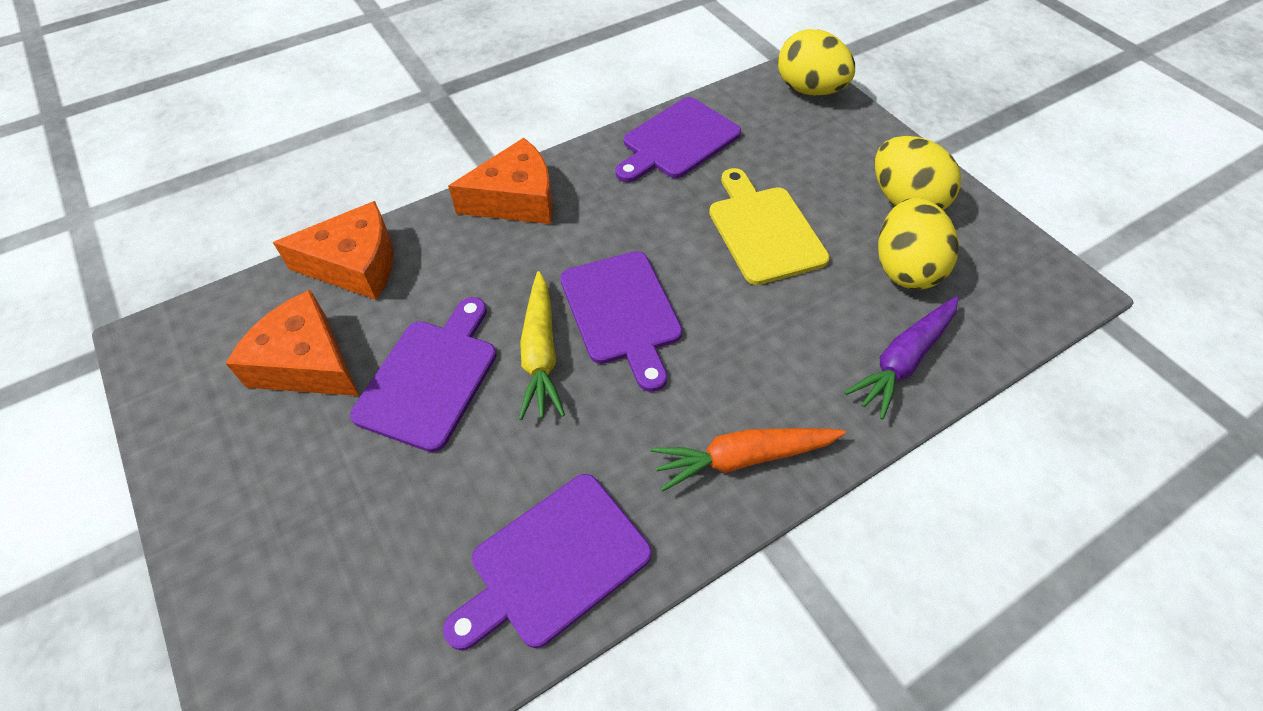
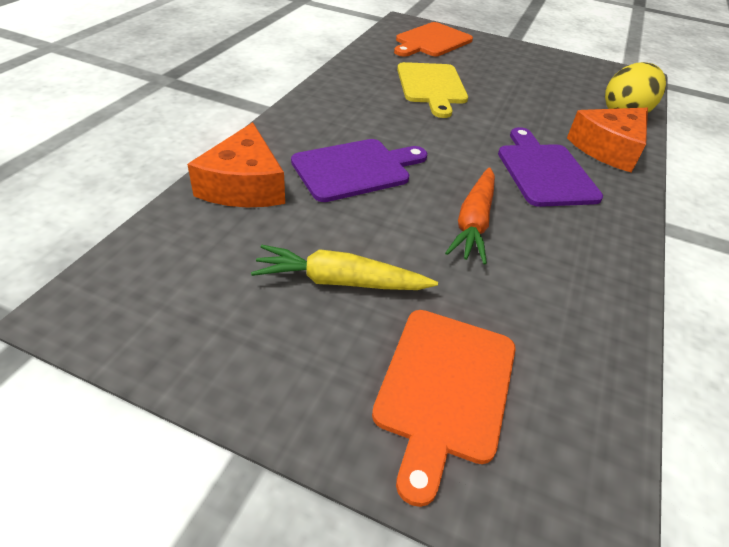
orange cheese: [225,290,359,396] [273,201,394,300] [448,138,553,224] = 3 -> [187,122,285,207] [567,108,648,173] = 2
orange cutting board: none = 0 -> [372,310,516,507] [394,22,473,57] = 2
purple carrot: [844,297,959,420] = 1 -> none = 0
purple cutting board: [350,297,497,452] [443,474,652,650] [560,251,682,392] [615,97,741,182] = 4 -> [291,139,427,202] [498,127,603,207] = 2
yellow egg: [778,29,855,96] [875,136,961,210] [878,198,959,290] = 3 -> [605,62,666,113] = 1

